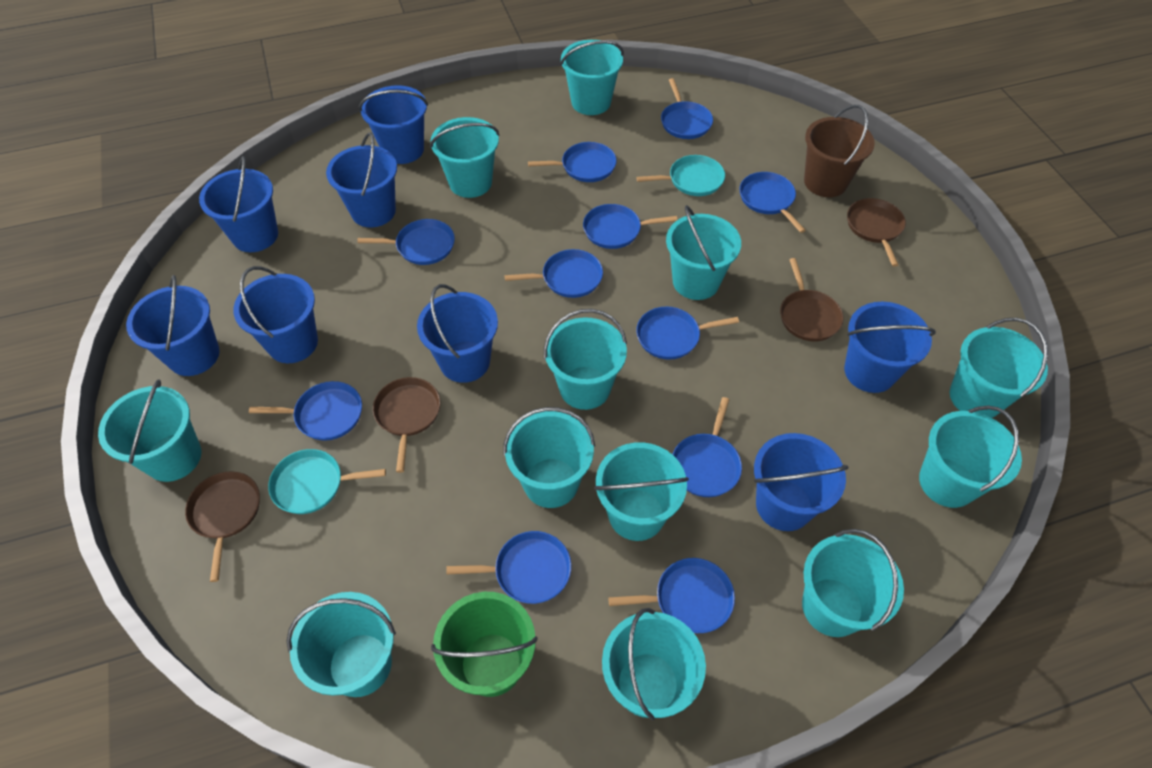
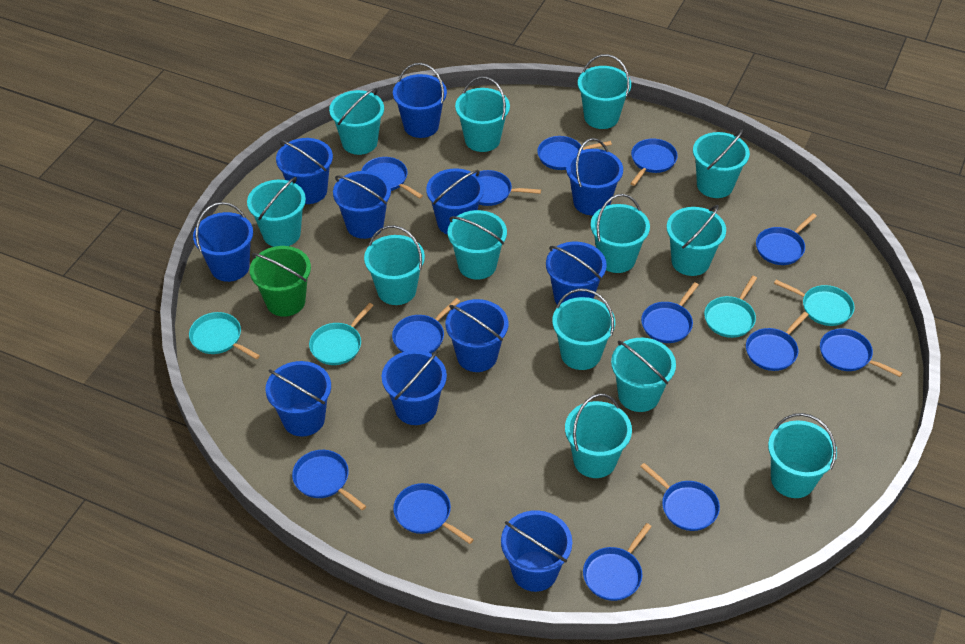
blue bucket: [126,275,220,376] [199,156,278,252] [233,266,318,363] [326,132,397,228] [359,85,428,164] [417,284,498,383] [754,433,849,531] [844,302,936,393] = 8 -> [193,202,253,282] [266,361,331,437] [276,138,333,204] [333,171,391,239] [382,350,447,425] [393,63,447,138] [426,168,484,235] [446,299,508,372] [501,510,572,592] [546,242,607,304] [566,138,623,215] = 11
blue pan: [249,381,362,441] [357,219,455,265] [446,531,571,604] [505,249,603,298] [528,142,617,182] [583,204,677,249] [608,558,735,633] [636,306,739,360] [661,78,713,139] [672,397,742,497] [739,172,806,233] = 11 -> [292,450,366,511] [361,157,423,199] [392,298,460,353] [393,483,474,544] [474,170,541,206] [537,136,612,170] [583,523,652,601] [630,138,678,186] [640,463,720,531] [641,282,699,343] [746,312,809,371] [756,213,817,265] [820,328,902,377] = 13
brown bucket: [804,105,875,197] = 1 -> none = 0
brown pan: [185,471,260,582] [373,377,441,473] [780,258,844,342] [847,198,906,267] = 4 -> none = 0
turquoise bucket: [98,379,201,482] [286,592,396,697] [430,117,500,198] [503,407,595,508] [544,309,627,410] [560,40,624,115] [594,442,689,541] [602,608,706,720] [666,205,741,300] [802,529,904,637] [919,405,1022,508] [950,318,1048,418] = 12 -> [247,177,306,247] [329,88,384,155] [364,225,425,305] [448,210,507,280] [455,76,510,152] [552,289,615,370] [565,393,632,478] [578,54,632,129] [591,194,650,273] [611,338,676,412] [667,205,726,276] [693,130,750,198] [768,413,837,498] = 13
turquoise pan: [268,449,386,514] [636,155,725,196] = 2 -> [189,312,260,360] [309,303,374,365] [704,276,757,338] [774,280,855,326] = 4

